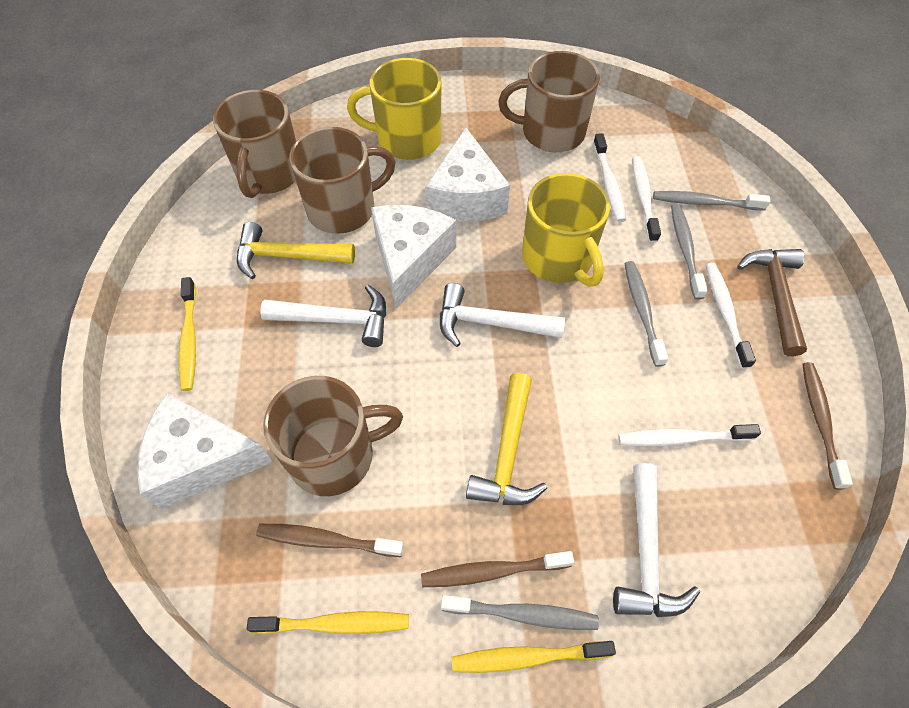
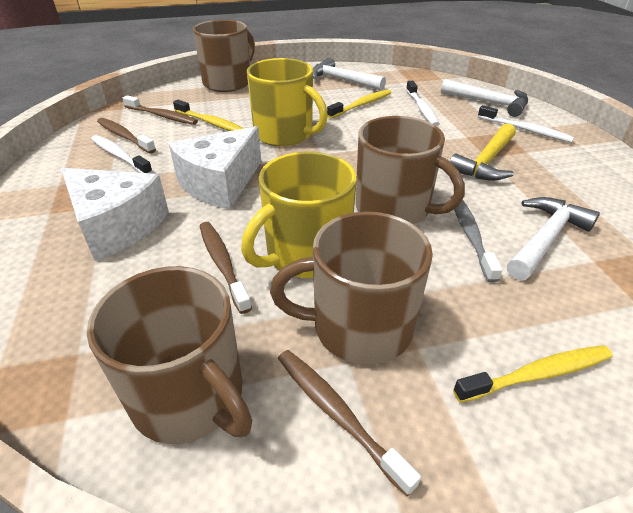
brown hammer: [737,249,807,356] = 1 -> none = 0
brown toothbrush: [256,524,404,557] [421,551,574,587] [802,362,853,489] = 3 -> [97,118,156,154] [123,95,198,125] [200,222,252,314] [278,350,421,497] = 4
grey toothbrush: [441,595,599,630] [624,261,668,367] [653,191,770,211] [671,204,708,300] = 4 -> [451,197,503,283] = 1
white cheese: [137,393,273,509] [371,205,456,309] [425,127,510,222] = 3 -> [61,168,169,261] [169,126,261,209] = 2
white toothbrush: [593,133,626,222] [618,424,761,446] [632,156,661,243] [706,263,756,369] = 4 -> [91,135,153,173] [406,81,440,126] [478,105,574,143] = 3
yellow hammer: [237,222,355,279] [466,373,547,505] = 2 -> [450,123,516,181] = 1

